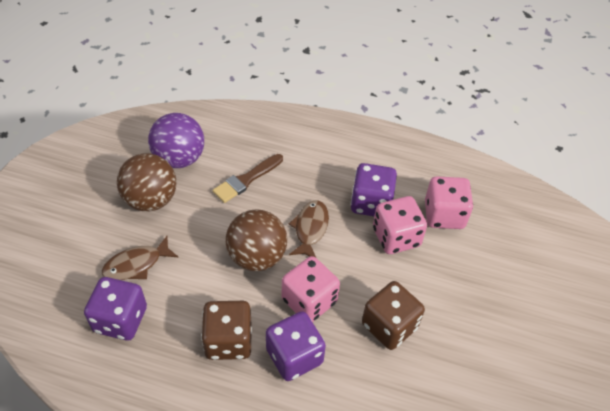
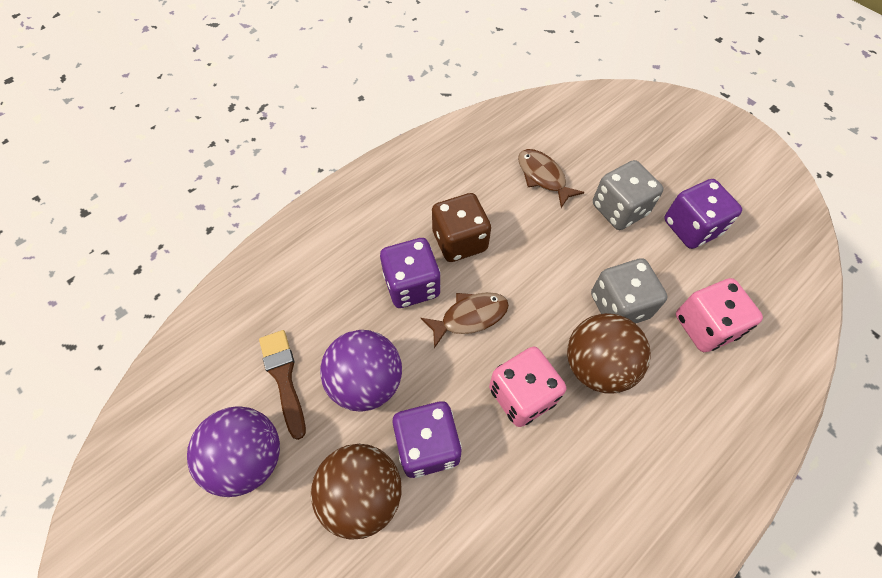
brown dice: [201,301,252,360] [362,281,425,350] = 2 -> [432,193,491,262] = 1
grey dice: none = 0 -> [591,258,668,324] [593,160,664,230] = 2
pink dice: [282,256,340,322] [373,196,427,254] [425,176,473,229] = 3 -> [489,347,566,427] [676,278,763,352] = 2
purple ball: [148,113,204,168] = 1 -> [187,407,280,497] [320,330,402,411] = 2

